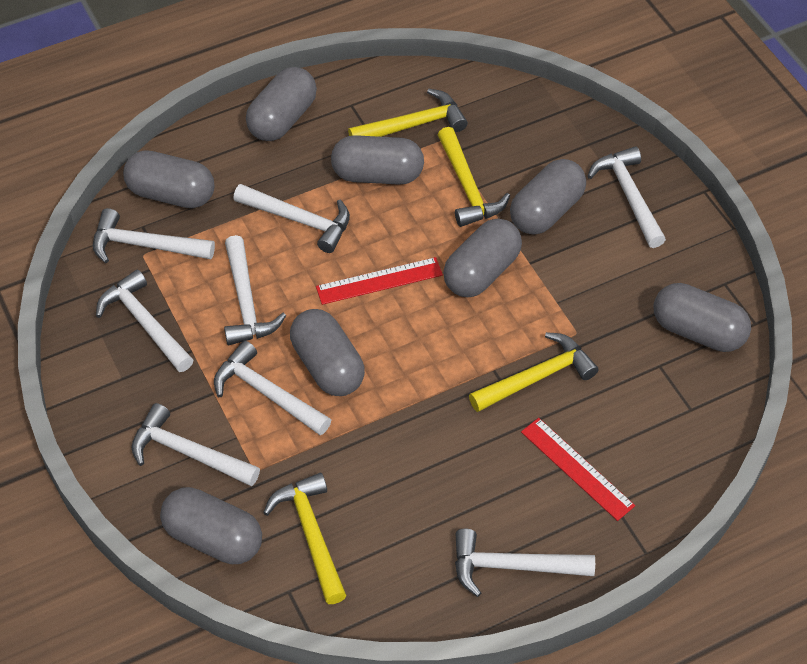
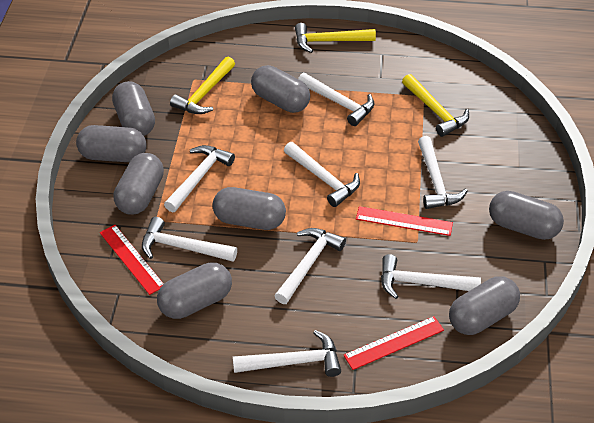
red ruler: [316,257,443,305] [521,418,635,521] = 2 -> [100,225,164,295] [343,316,444,370] [356,206,453,236] = 3
yellow hammer: [263,473,347,604] [348,89,468,137] [438,127,510,227] [469,332,598,412] = 4 -> [170,57,235,114] [295,23,376,53] [402,74,469,137] = 3

